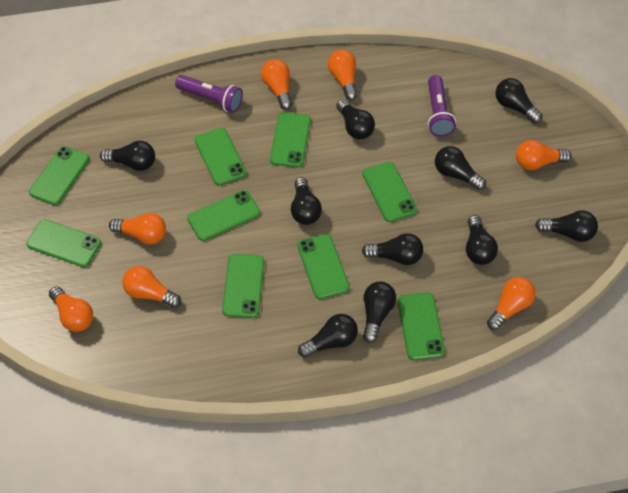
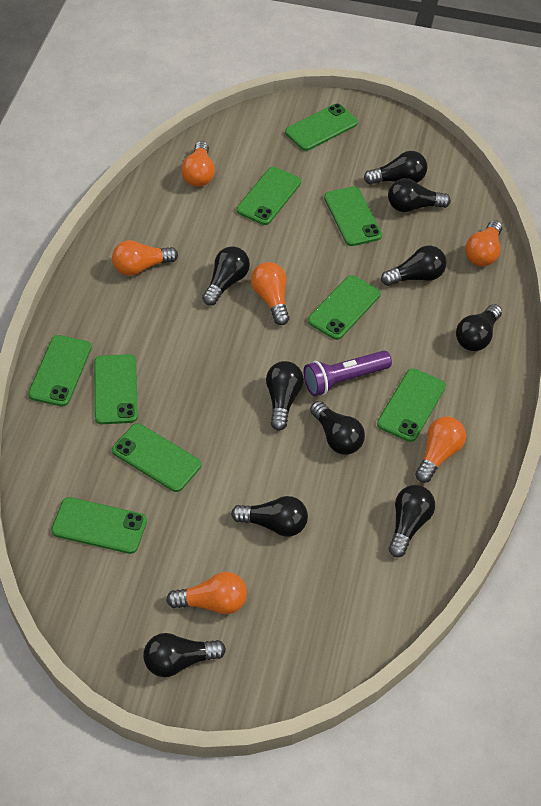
orange light bulb: [49,286,93,332] [109,213,166,244] [122,266,181,308] [261,59,292,110] [328,50,358,101] [487,277,536,330] [516,140,571,170] = 7 -> [112,240,178,276] [166,572,247,614] [181,141,215,187] [251,262,289,325] [415,416,466,483] [465,220,502,266] = 6
purple flashlight: [175,75,243,113] [428,75,456,137] = 2 -> [304,351,392,396] = 1

